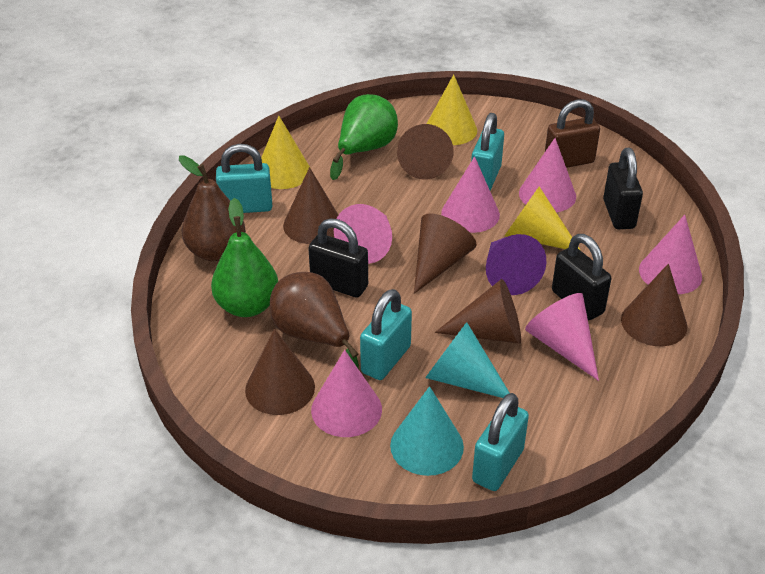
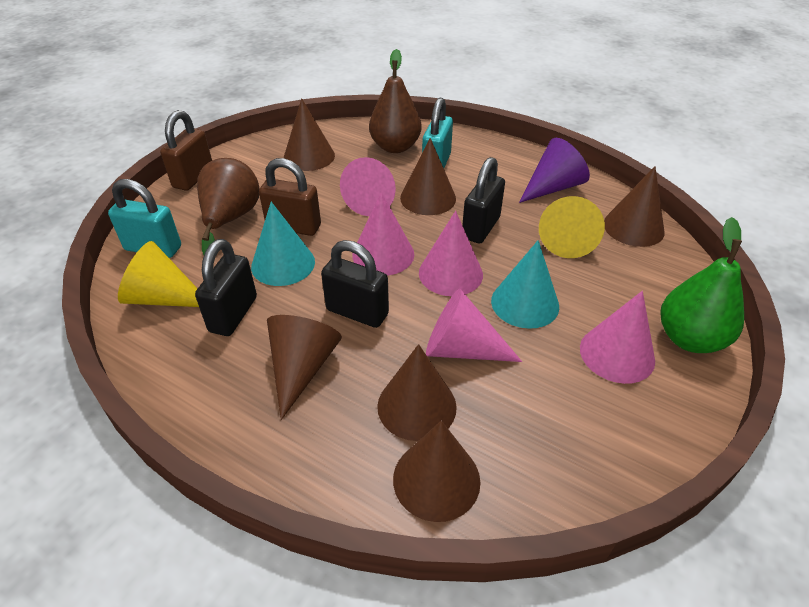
brown padlock: [545,99,600,168] = 1 -> [160,110,212,191] [259,158,321,236] = 2
green pear: [211,198,278,317] [330,94,398,180] = 2 -> [660,217,744,353] = 1
pink cone: [311,350,382,437] [334,204,392,264] [441,156,500,233] [519,138,576,212] [525,293,599,381] [639,215,702,294] = 6 -> [340,157,396,216] [352,192,414,276] [419,211,483,296] [426,289,522,362] [580,291,655,384] = 5
turquoise padlock: [216,144,272,213] [360,289,412,380] [471,113,504,190] [472,393,529,491] = 4 -> [108,179,181,258] [422,98,453,168] = 2
yellow cone: [261,116,310,189] [426,74,477,145] [504,186,581,251] = 3 -> [118,241,199,307] [539,196,605,258] = 2

